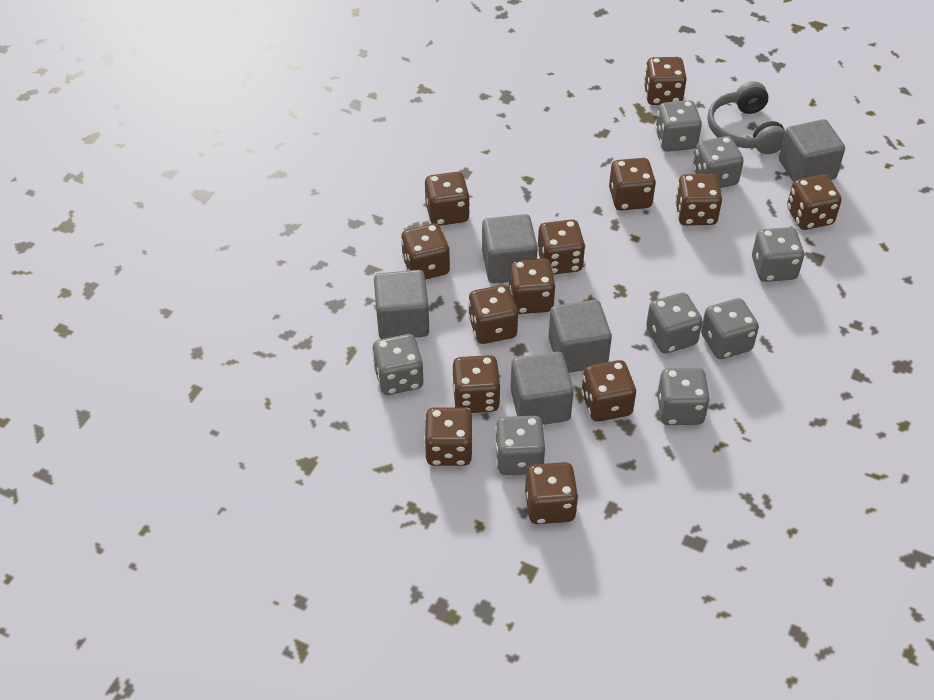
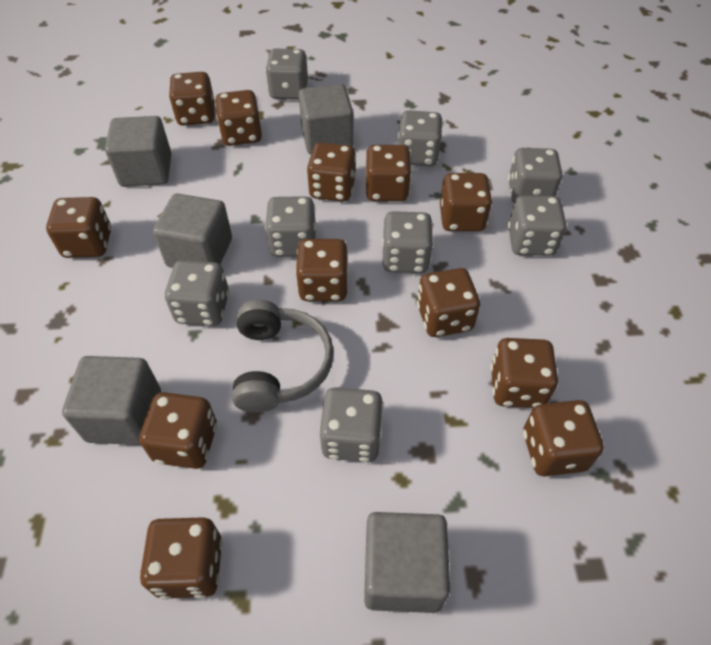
brown dice: [401,223,450,280] [424,407,473,466] [425,172,470,226] [452,355,501,413] [468,285,518,344] [509,258,556,314] [525,462,579,524] [537,219,585,275] [581,360,636,422] [609,158,656,211] [644,57,687,105] [675,174,722,226] [787,175,842,230] = 13 -> [46,197,111,258] [139,392,217,469] [140,517,223,600] [169,72,215,126] [215,90,262,146] [295,239,348,301] [307,142,356,202] [365,145,412,201] [417,268,480,337] [440,173,492,231] [491,338,558,408] [523,400,604,477] = 12

